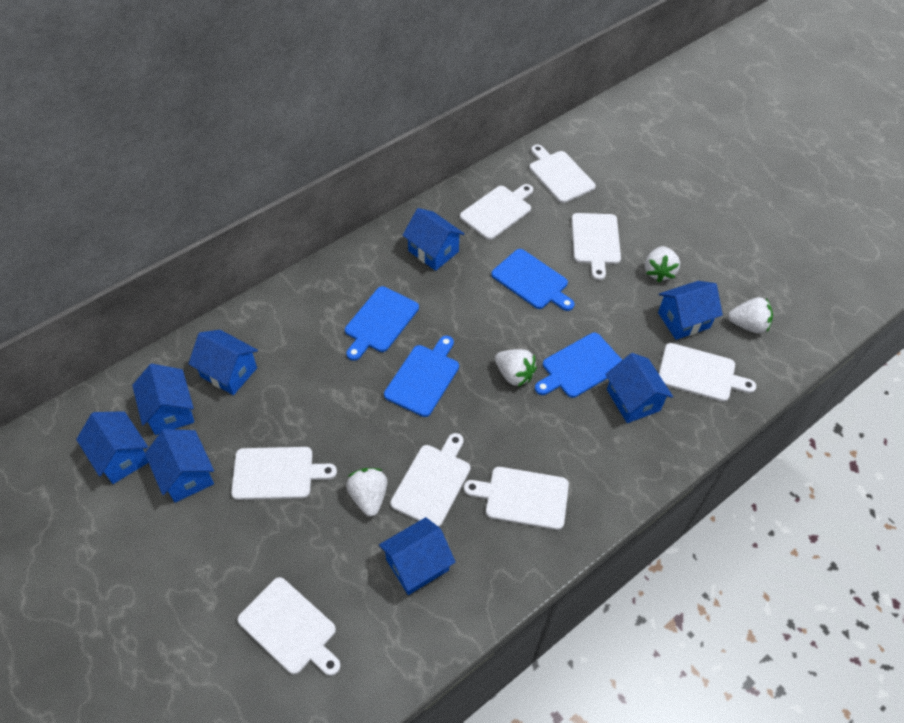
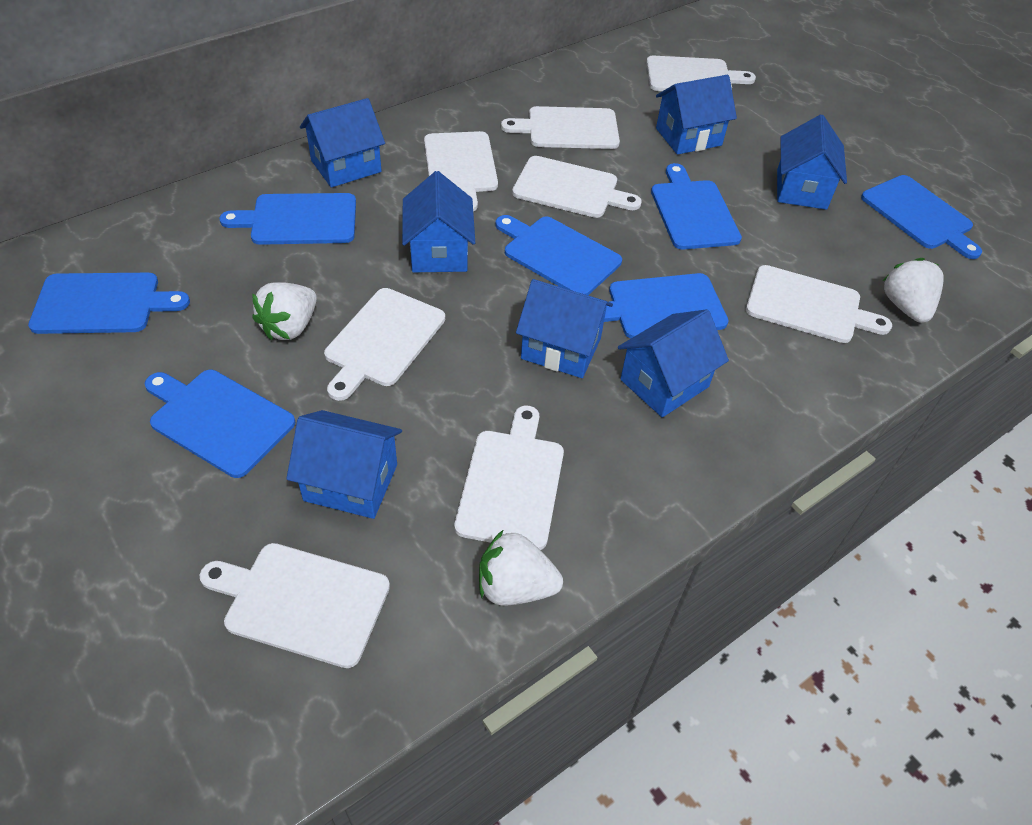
blue cutting board: [345,286,419,361] [384,336,459,417] [491,249,575,311] [535,333,622,398] = 4 -> [28,273,190,334] [145,370,295,478] [220,193,356,245] [495,215,622,295] [604,273,729,338] [651,163,742,250] [861,175,982,259] = 7
blue house: [76,411,149,484] [132,364,194,435] [145,429,214,503] [188,330,258,395] [379,517,456,595] [402,208,464,271] [605,353,673,423] [658,281,723,340] = 8 -> [286,410,402,519] [300,98,385,188] [402,171,475,272] [516,279,613,378] [618,309,729,417] [656,75,737,155] [777,114,847,210] = 7
white strawberry: [346,468,388,517] [495,349,537,387] [645,246,680,282] [728,297,773,333] = 4 -> [252,282,317,340] [479,530,563,606] [883,258,944,323] = 3

